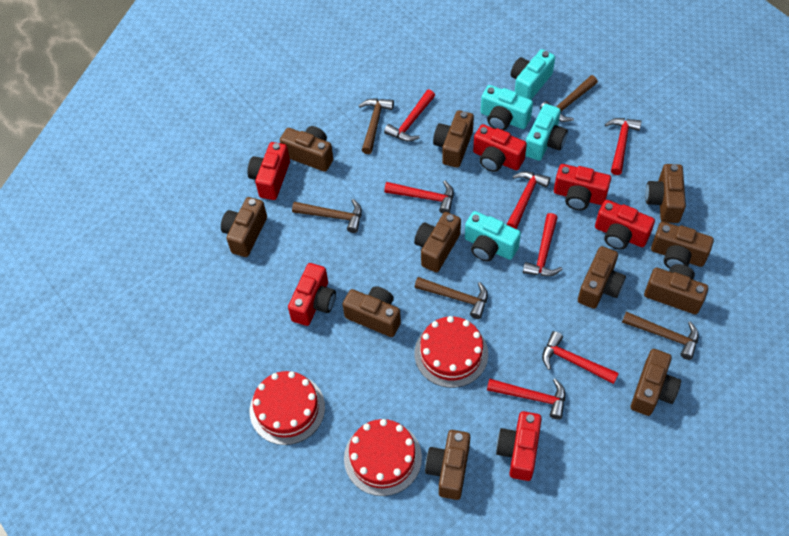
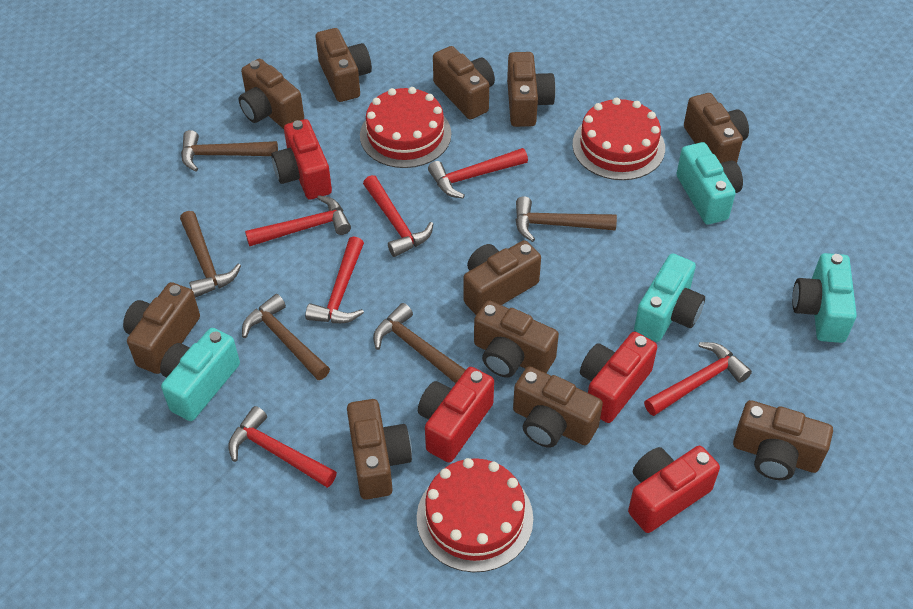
red camera: [247,142,290,200] [288,263,336,326] [473,124,527,172] [496,411,542,481] [554,164,611,210] [595,200,655,250] = 6 -> [272,119,332,200] [418,367,494,462] [580,332,657,423] [628,446,720,533] = 4
red hammer: [384,90,435,142] [384,181,454,214] [487,379,565,420] [506,171,551,229] [523,213,563,276] [542,331,619,384] [605,118,642,175] = 7 -> [228,406,337,488] [245,195,351,246] [305,236,364,323] [363,175,433,257] [428,148,528,198] [644,342,752,416] = 6

